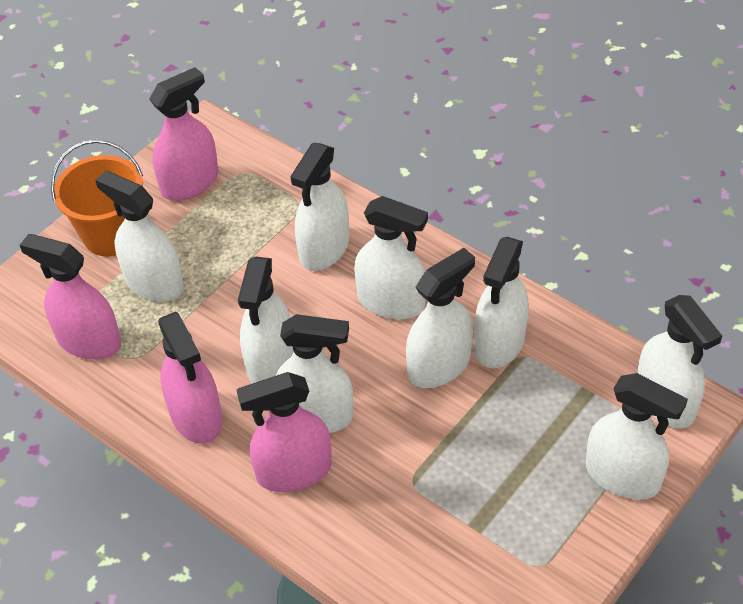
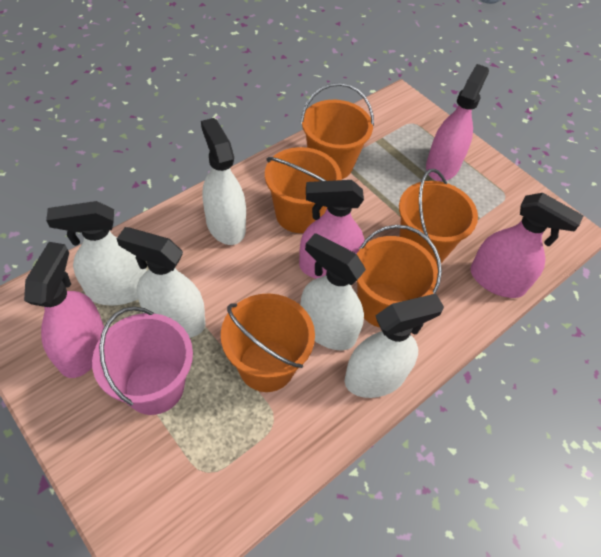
orange bucket: [51,139,143,256] = 1 -> [221,293,315,392] [265,147,342,233] [300,83,374,179] [357,225,442,328] [399,169,478,264] = 5
pink bucket: none = 0 -> [92,306,193,415] = 1
white spray bottle: [95,171,184,302] [238,257,294,384] [275,314,353,433] [290,143,349,271] [354,196,428,319] [406,248,475,388] [474,237,529,368] [586,373,688,500] [637,295,722,428] = 9 -> [46,201,147,306] [117,227,205,338] [201,118,246,245] [300,233,366,350] [345,293,444,398] = 5

